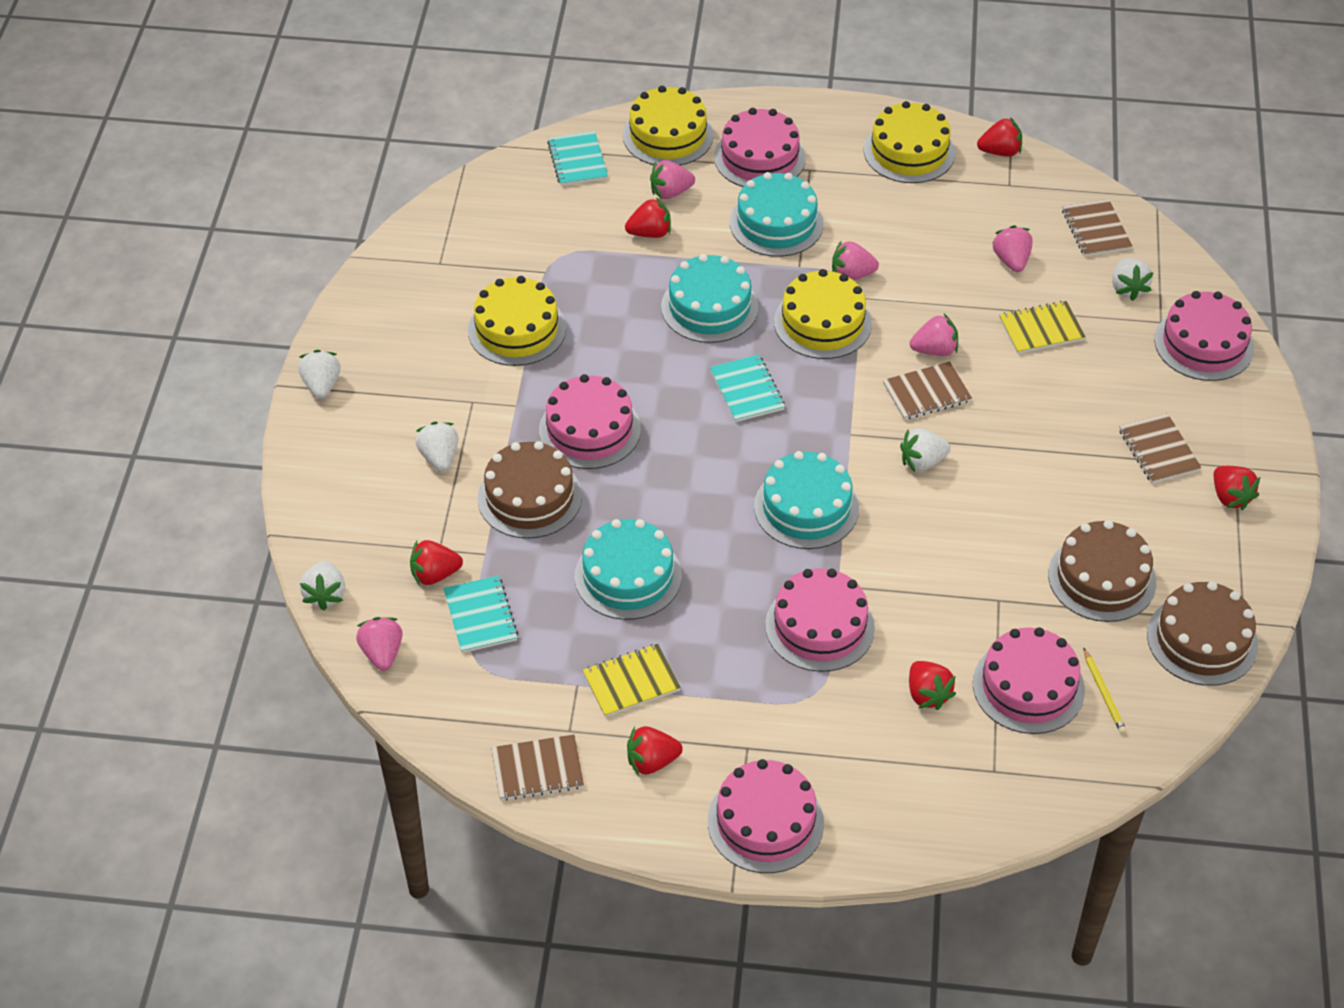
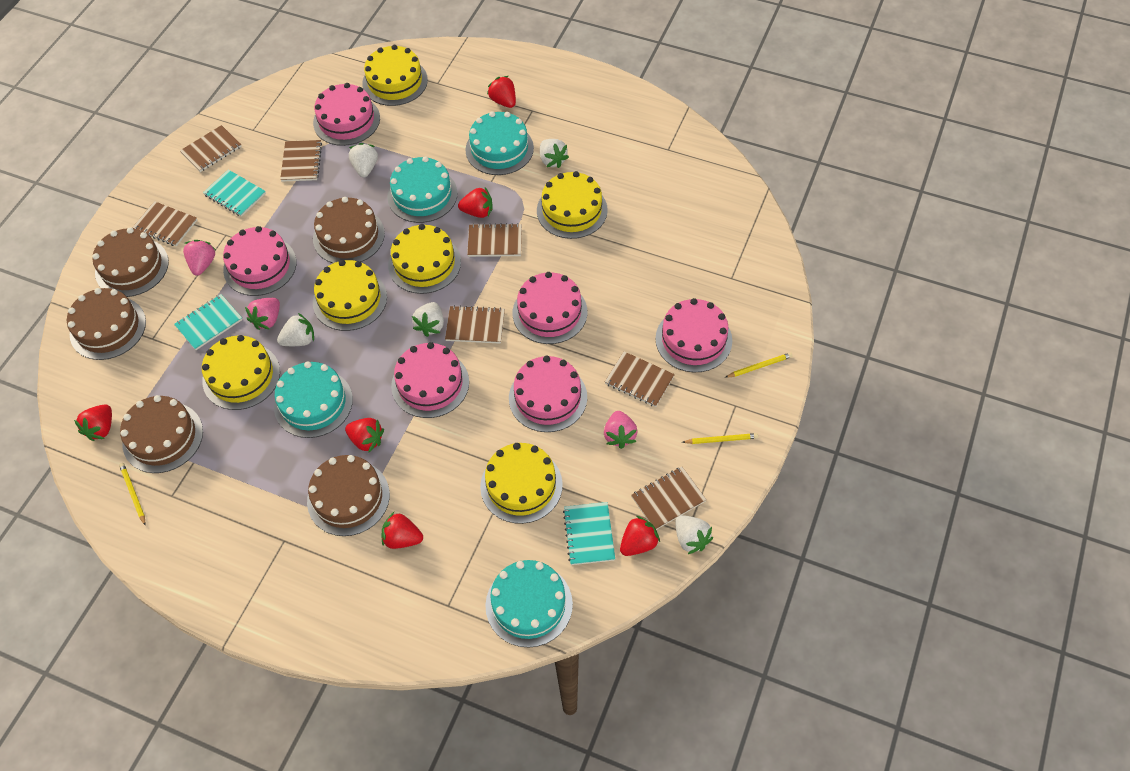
brown cake: [478,441,582,539] [1048,520,1156,622] [1147,581,1258,686] = 3 -> [67,288,146,360] [92,227,169,297] [120,395,203,473] [307,455,390,536] [313,197,385,263] = 5
brown notebook: [491,734,584,801] [883,361,972,420] [1062,199,1132,257] [1119,413,1202,483] = 4 -> [132,201,197,246] [180,125,242,172] [280,140,322,182] [445,305,505,344] [467,223,522,257] [605,352,675,407] [631,467,706,530] = 7
pink strawberry: [356,617,403,671] [650,160,695,199] [832,241,879,280] [910,314,958,356] [992,225,1033,272] = 5 -> [183,240,216,276] [245,298,280,330] [604,411,638,449] = 3
yellow cake: [468,276,566,366] [623,86,714,165] [774,269,872,359] [864,101,955,183] = 4 -> [202,335,280,410] [313,260,387,331] [362,45,428,106] [388,224,461,294] [480,443,563,524] [537,171,608,239] = 6
yellow notebook: [583,644,681,717] [999,301,1086,354] = 2 -> none = 0
yellow pencil: [1084,648,1127,734] = 1 -> [119,463,146,526] [682,433,758,444] [725,352,793,378] = 3

